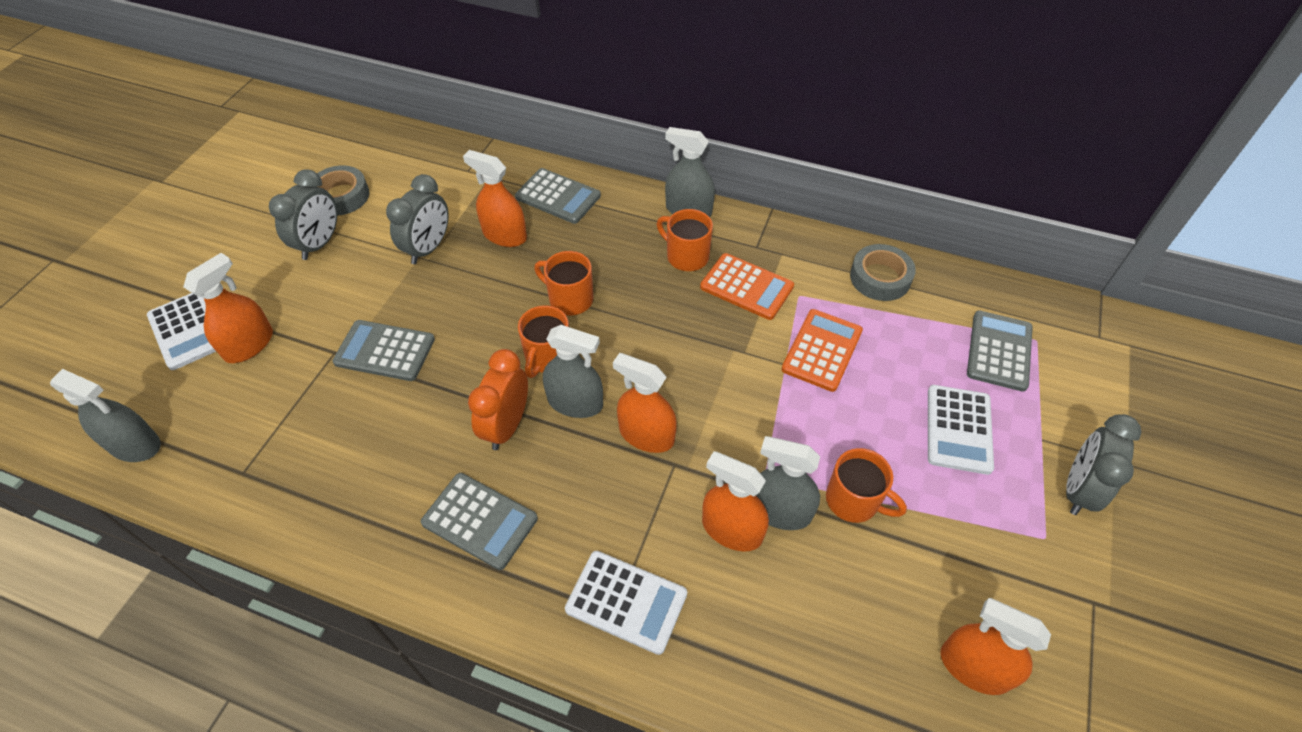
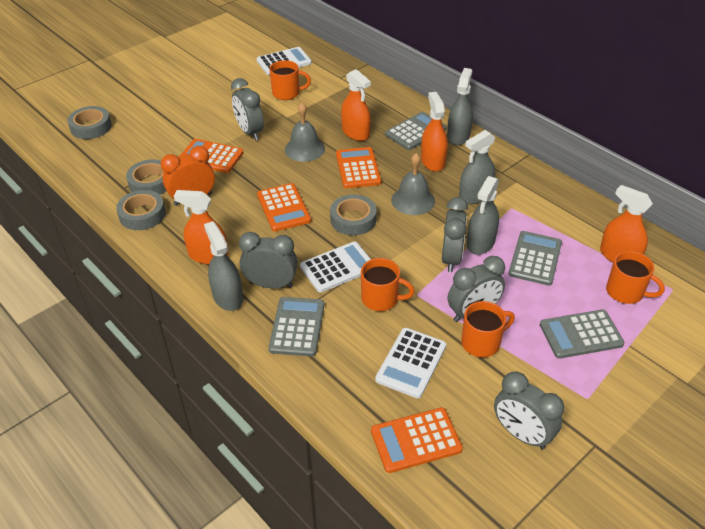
grey bell: none = 0 -> [285,103,325,162] [391,153,435,215] = 2
grey clock: [269,169,337,260] [386,174,449,264] [1066,414,1141,515] = 3 -> [231,78,264,140] [239,232,298,289] [442,197,468,272] [448,256,505,322] [494,372,564,450] = 5
grey tape: [317,165,369,216] [850,244,916,301] = 2 -> [67,106,112,139] [116,190,166,230] [126,160,166,195] [330,195,377,235] = 4
orange calculator: [700,253,794,320] [781,309,863,392] = 2 -> [180,139,244,173] [257,183,311,231] [336,147,381,188] [371,408,463,473] = 4
orange spray bottle: [183,253,273,363] [463,150,527,247] [613,353,677,453] [702,451,769,552] [940,598,1051,695] = 5 -> [174,190,228,265] [341,69,371,141] [421,92,448,172] [600,185,653,263] = 4

